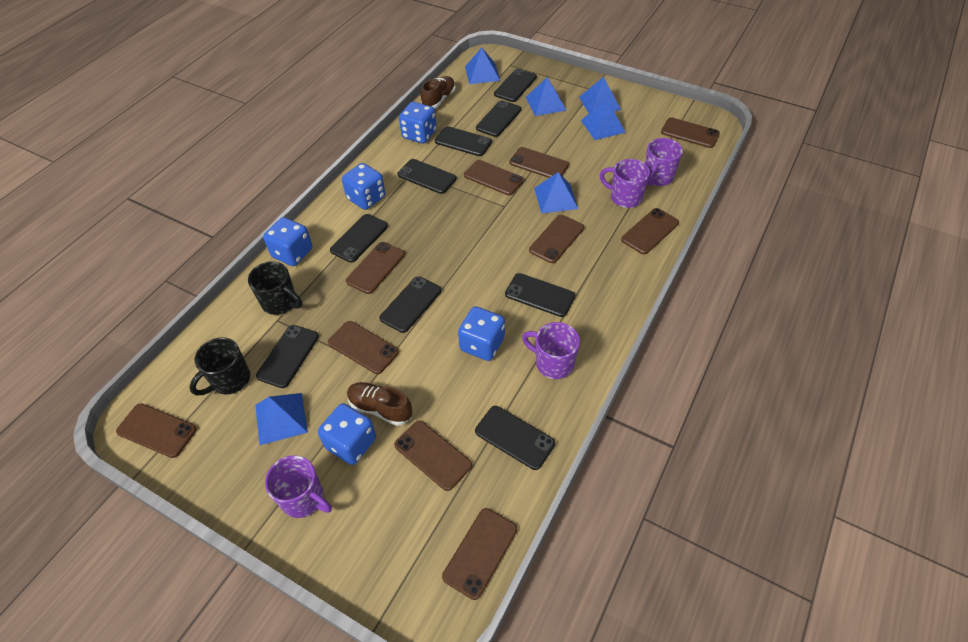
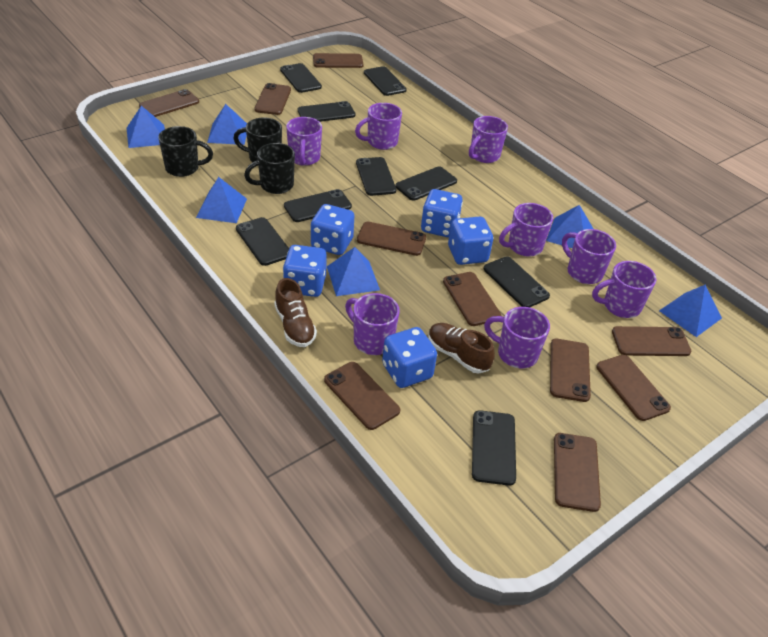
black mug: [189,337,250,395] [248,261,302,315] = 2 -> [158,126,213,177] [233,118,282,163] [244,143,295,194] = 3
purple mug: [265,455,332,518] [522,322,580,379] [600,159,650,208] [645,138,683,186] = 4 -> [286,117,322,166] [345,293,400,355] [355,103,402,150] [469,116,508,163] [484,307,550,369] [499,203,553,257] [562,229,616,284] [592,261,656,318] = 8

